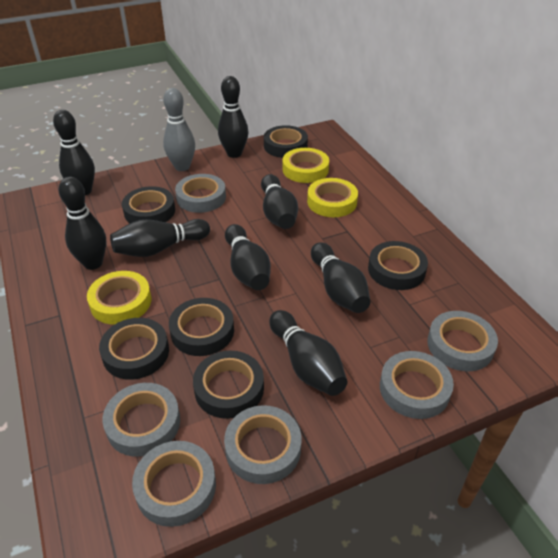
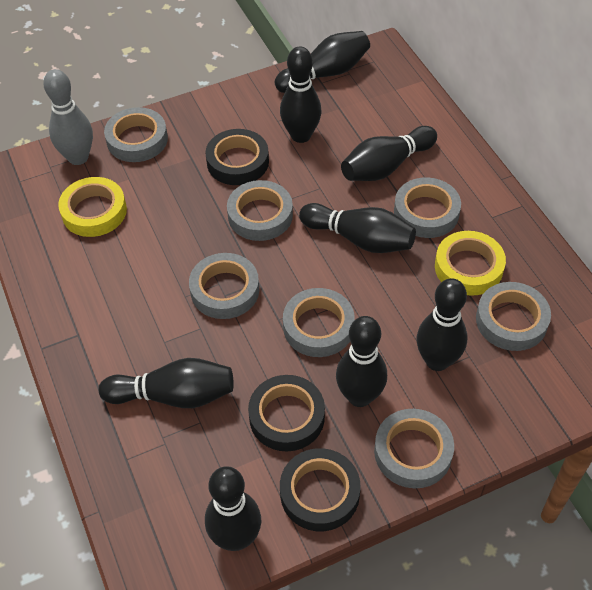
black tape: [99,318,169,380] [122,186,175,223] [169,298,234,356] [193,351,264,419] [264,125,308,158] [368,241,428,290] = 6 -> [206,129,269,185] [248,375,325,451] [280,448,361,531] = 3
grey tape: [102,383,180,457] [132,441,216,527] [175,174,226,213] [224,405,302,484] [380,351,454,419] [427,311,498,371] = 6 -> [104,107,168,162] [189,253,259,319] [227,180,293,241] [283,288,355,357] [374,409,454,488] [394,177,461,238] [476,282,551,351] = 7
yellow tape: [87,271,152,325] [283,148,329,183] [307,178,358,217] = 3 -> [58,177,127,237] [435,231,506,296] = 2

